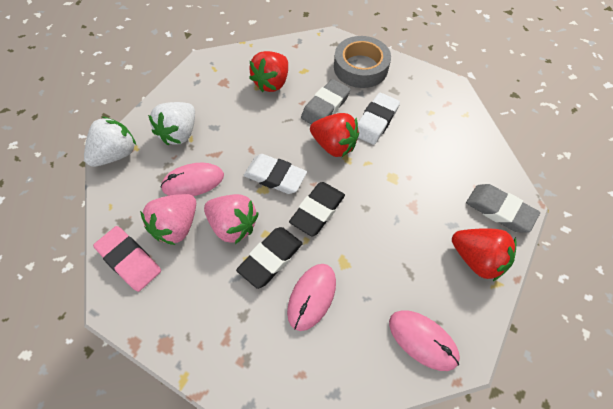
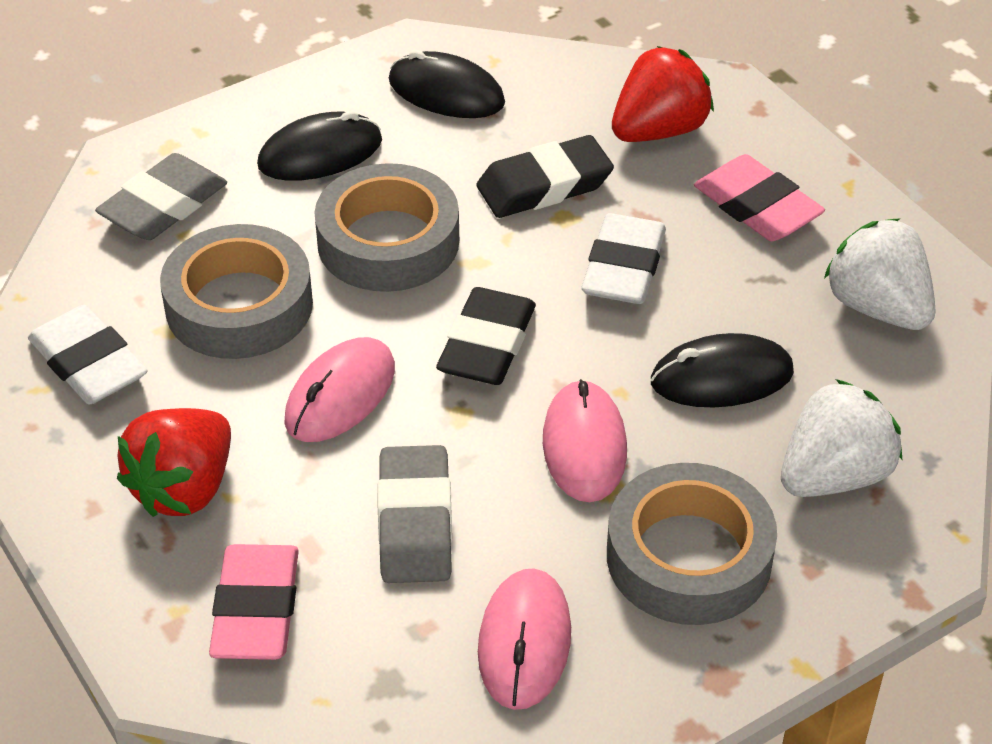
black mouse: none = 0 -> [257,111,382,181] [389,50,505,118] [651,333,794,407] = 3
grey tape: [334,36,391,88] = 1 -> [160,224,313,359] [314,163,459,292] [607,463,777,625] = 3
pink eraser: [93,226,161,292] = 1 -> [209,544,299,660] [694,154,825,241] = 2
pink strawberry: [140,194,196,245] [204,194,259,244] = 2 -> none = 0
red strawberry: [249,51,288,92] [310,113,359,157] [452,229,517,282] = 3 -> [117,408,231,517] [612,46,714,142] = 2

